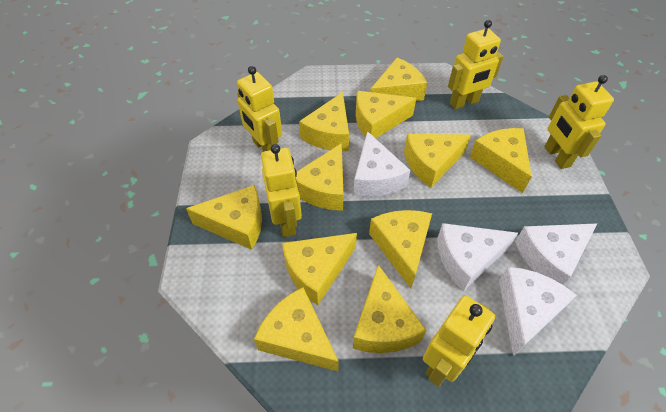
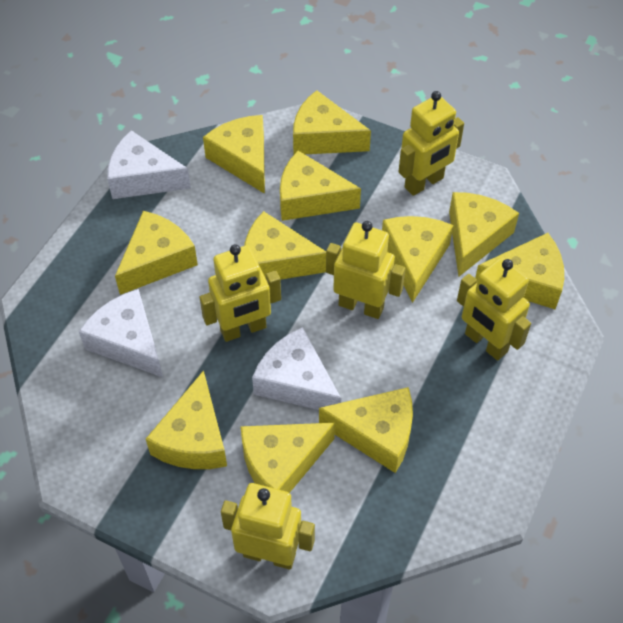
white cheese: [353,131,410,197] [437,223,518,291] [499,267,577,356] [515,223,598,285] = 4 -> [79,289,163,377] [107,130,191,199] [252,327,341,410] = 3

